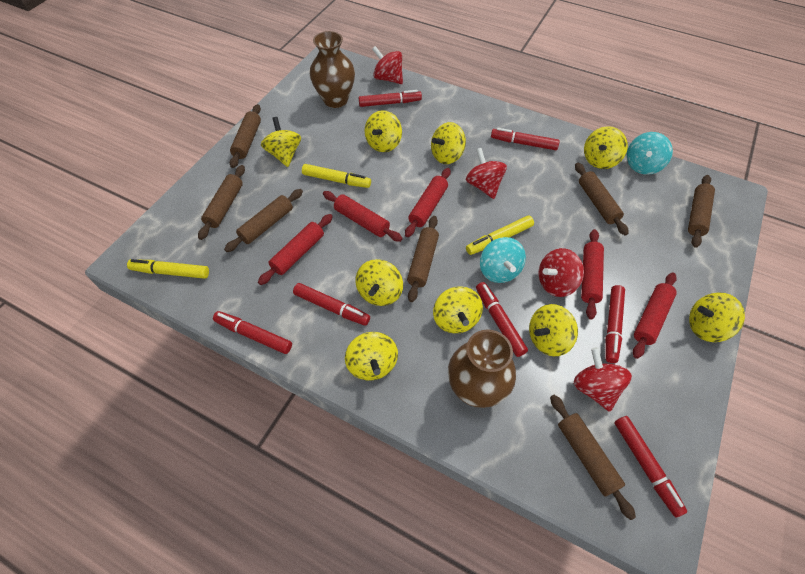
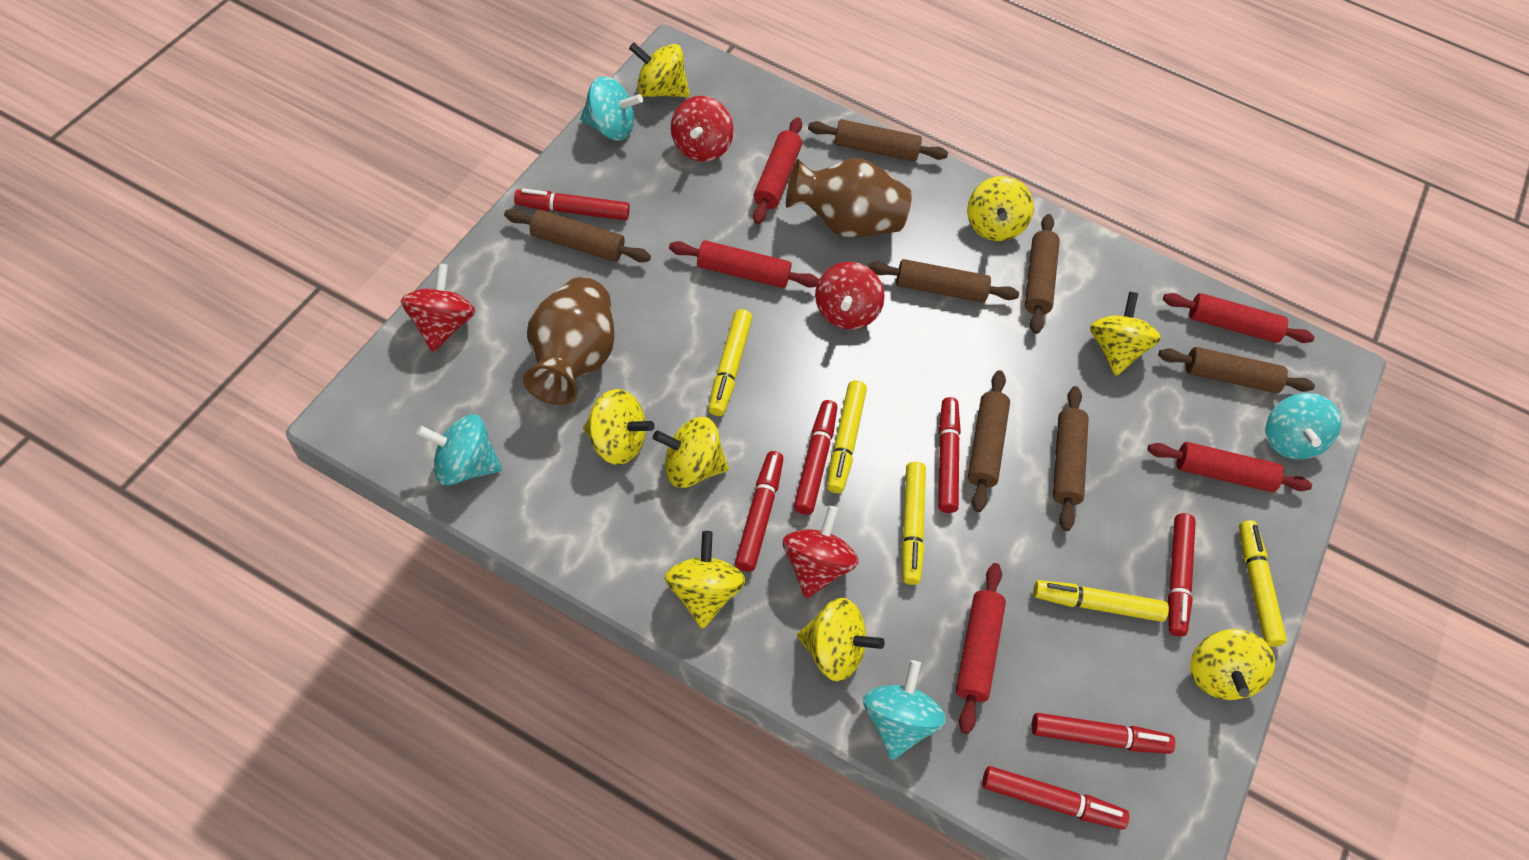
turquoise spinning top: [480,237,526,283] [627,132,673,175] = 2 -> [416,415,502,486] [580,76,643,140] [863,660,946,760] [1266,393,1341,459] = 4
yellow marker: [127,259,209,279] [302,164,371,188] [466,215,534,255] = 3 -> [708,309,752,416] [827,380,867,493] [902,462,926,585] [1033,580,1169,622] [1239,520,1287,647] = 5
yellow spinning top: [261,117,301,167] [345,332,398,381] [355,259,403,306] [365,110,402,152] [431,122,466,164] [433,286,483,333] [529,304,578,356] [584,126,628,169] [689,292,745,342] = 9 -> [583,389,655,465] [629,43,690,97] [653,417,729,488] [665,531,746,629] [797,598,885,681] [967,176,1034,241] [1090,292,1161,376] [1190,629,1275,700] = 8

